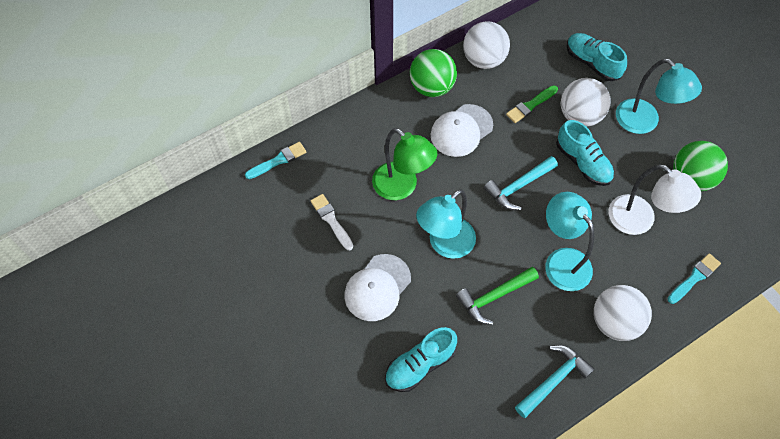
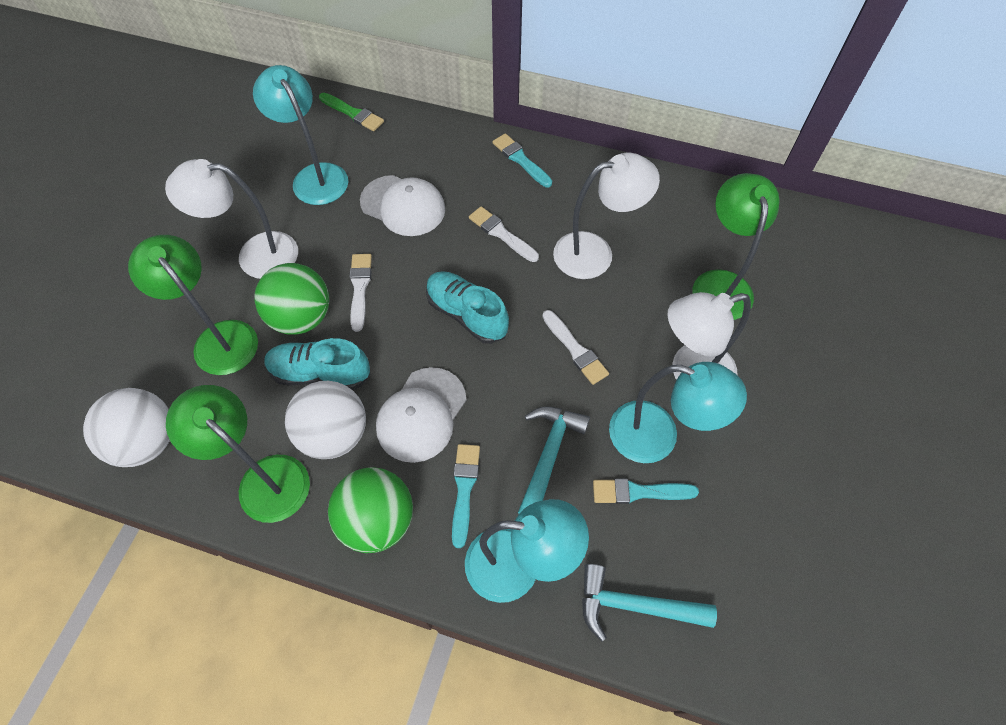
green hammer: [456,267,539,325] = 1 -> none = 0
green lamp: [372,128,437,200] = 1 -> [128,235,258,375] [166,385,310,523] [693,173,779,320] = 3
turquoise brush: [245,142,306,179] [668,253,721,304] = 2 -> [452,444,480,548] [493,133,552,187] [593,479,699,504] = 3
turquoise shoe: [385,327,457,392] [556,120,614,186] [567,33,627,81] = 3 -> [265,338,371,390] [426,271,509,344] = 2
white ball: [463,21,510,69] [561,78,611,127] [594,285,652,341] = 3 -> [83,388,170,467] [285,381,366,459] = 2
white brush: [311,194,353,250] = 1 -> [350,254,372,332] [469,206,539,262] [542,310,609,385] = 3
white lamp: [609,164,701,235] = 1 -> [165,159,298,279] [553,153,660,279] [668,292,751,380] = 3

